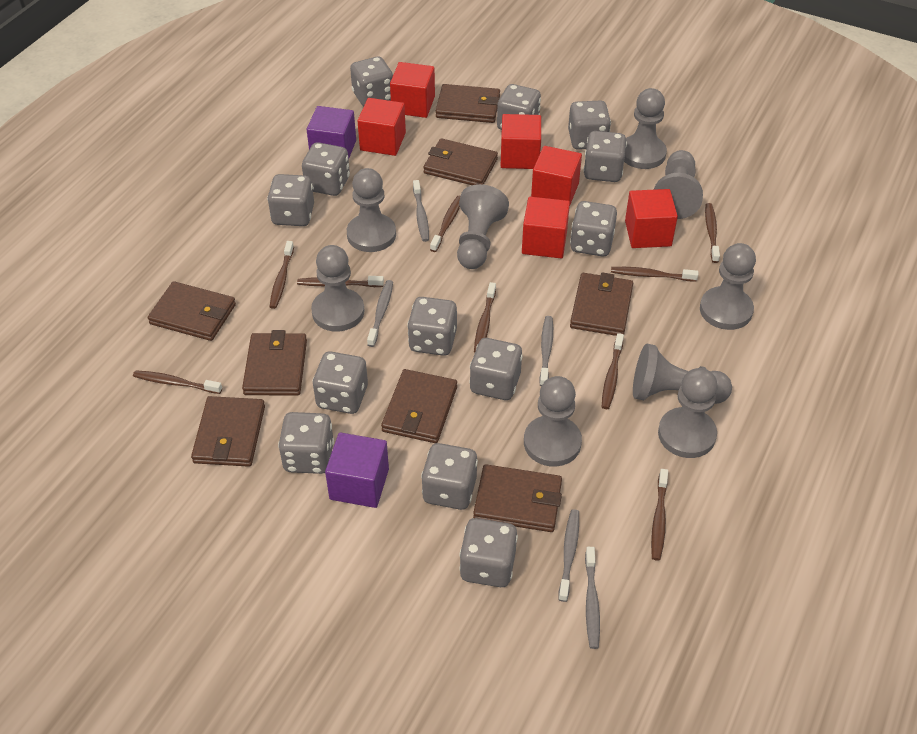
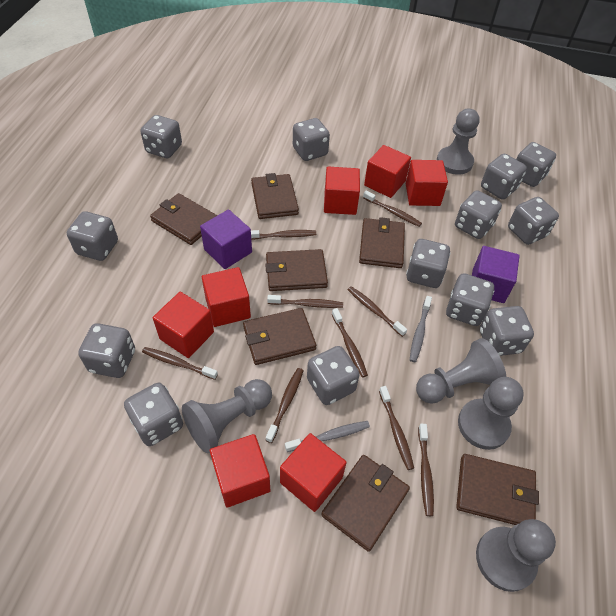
brown wallet: [148,281,236,341] [191,396,265,467] [242,330,307,396] [381,369,457,443] [423,138,498,185] [436,84,500,123] [473,464,562,532] [570,272,633,336] = 8 -> [150,193,218,245] [243,308,316,365] [251,173,299,219] [265,249,328,291] [321,455,410,552] [359,217,405,268] [456,454,539,525] = 7
grey pawn: [311,245,364,332] [347,168,396,252] [457,184,509,269] [524,376,582,467] [624,88,667,169] [633,344,732,404] [654,150,703,219] [658,368,718,458] [700,243,756,330] = 9 -> [182,379,272,453] [416,338,506,404] [437,109,480,175] [458,377,524,450] [476,519,556,592] = 5
grey toothbrush: [367,280,393,347] [413,180,429,242] [539,316,553,387] [558,509,579,602] [585,547,600,649] = 5 -> [285,421,370,452] [410,296,432,362] = 2
red cube: [357,98,406,156] [390,62,435,118] [501,114,541,169] [522,197,570,258] [531,146,582,205] [625,189,678,248] = 6 -> [153,292,214,358] [202,267,251,327] [210,434,270,508] [280,433,347,512] [324,167,360,215] [364,145,411,198] [406,160,448,206] = 7

